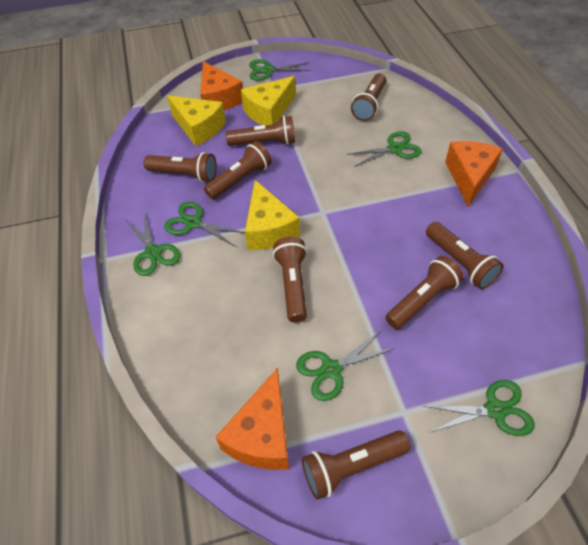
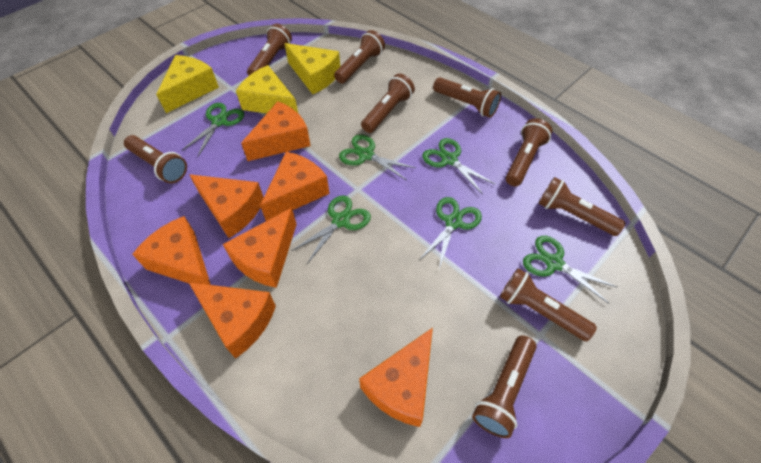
brown flashlight: [143,152,217,183] [204,141,272,199] [226,116,295,146] [273,237,307,323] [302,430,410,500] [351,73,386,121] [385,256,464,329] [426,222,504,289] = 8 -> [124,135,187,183] [247,24,292,76] [334,30,385,83] [361,74,415,133] [433,77,501,118] [472,335,537,438] [500,268,597,341] [506,118,552,186] [538,177,626,236] = 9
orange cheese: [200,61,243,110] [216,368,289,470] [445,141,503,206] = 3 -> [132,216,211,285] [188,282,276,359] [189,174,264,238] [223,208,297,288] [241,101,311,161] [260,151,330,221] [359,328,433,427] = 7

